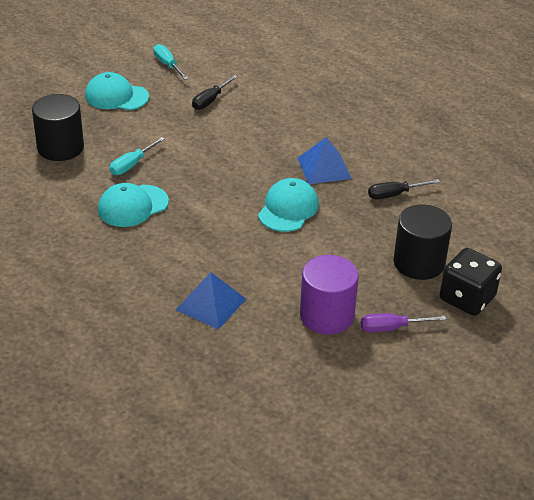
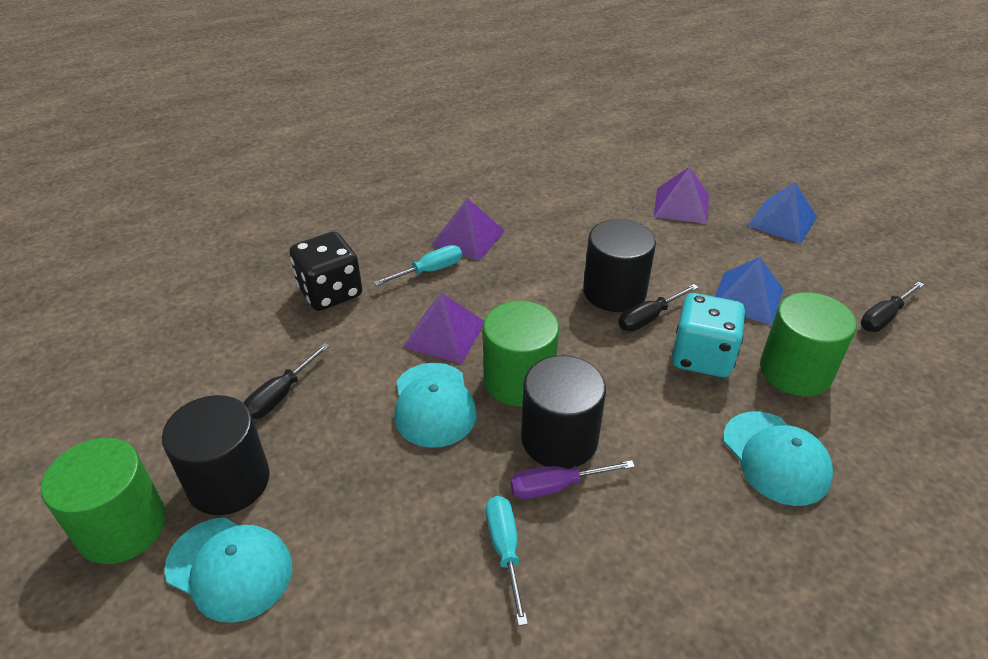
black cylinder: [32,94,84,161] [393,205,452,280] = 2 -> [162,395,270,515] [521,355,606,469] [583,219,656,312] = 3
black screwdriver: [192,75,238,110] [368,179,440,199] = 2 -> [243,343,330,419] [618,284,699,331] [861,281,924,332] = 3
green cylinder: none = 0 -> [41,438,166,564] [483,301,559,406] [760,292,856,397] = 3
purple cylinder: [300,255,359,334] = 1 -> none = 0
purple pyramid: none = 0 -> [403,293,484,364] [431,198,505,261] [654,166,709,224] = 3
turquoise dice: none = 0 -> [672,293,746,377] = 1

